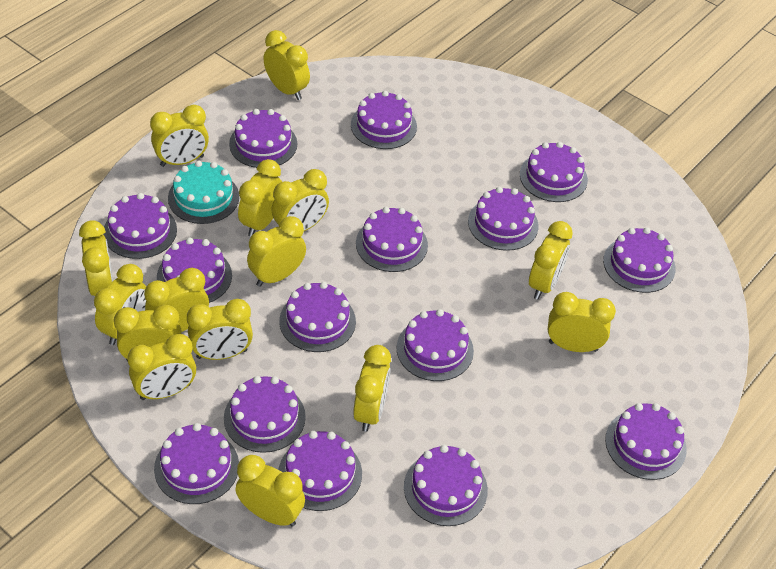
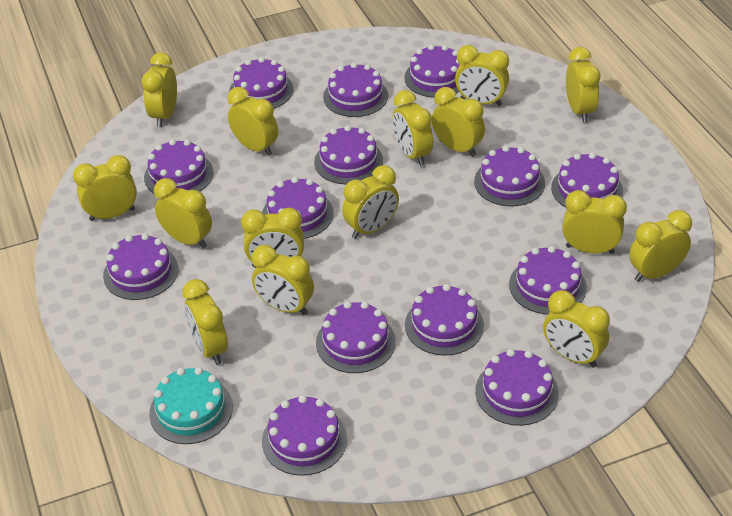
purple cake: [103,193,177,259] [154,423,239,504] [157,237,232,303] [224,376,306,453] [229,109,297,168] [278,431,362,511] [279,282,356,352] [351,91,417,149] [356,207,428,272] [397,309,474,381] [404,445,488,526] [468,187,539,251] [520,142,588,202] [603,227,676,293] [605,403,687,480] = 15 -> [103,233,178,300] [144,139,214,193] [229,57,294,109] [262,177,334,239] [262,395,347,476] [314,125,383,184] [316,301,396,373] [323,62,388,117] [404,45,460,98] [405,284,484,356] [474,146,545,206] [475,349,559,426] [509,246,587,314] [551,153,623,208] = 14

